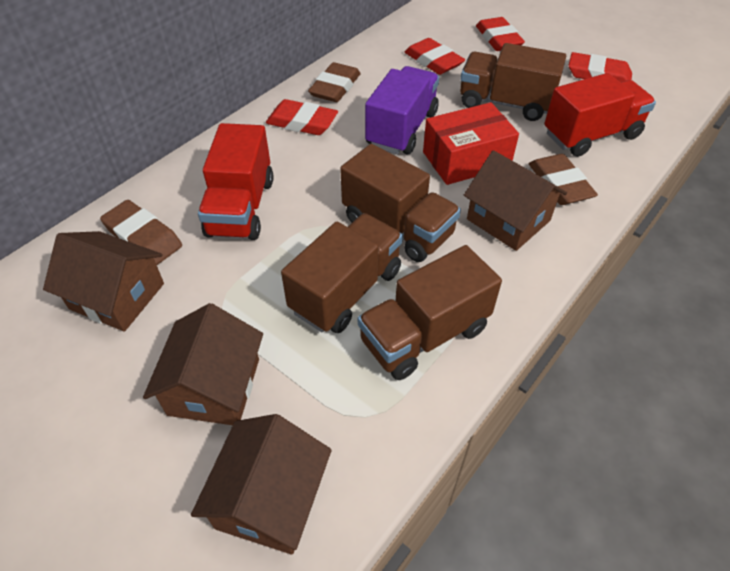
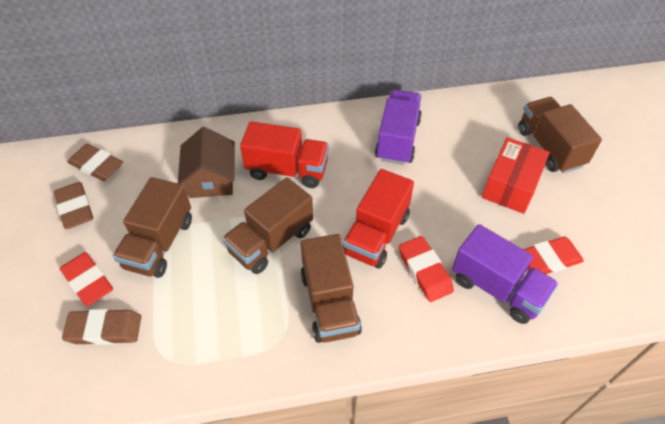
brown house: [43,231,164,332] [143,303,263,425] [191,414,332,555] [464,150,567,251] = 4 -> [178,127,235,198] = 1
purple truck: [365,66,439,155] = 1 -> [375,89,422,165] [452,224,558,324] = 2
red eraser: [266,99,338,135] [404,38,465,75] [476,17,525,51] [569,52,632,82] = 4 -> [60,252,113,306] [399,236,454,302] [523,237,584,274] = 3

